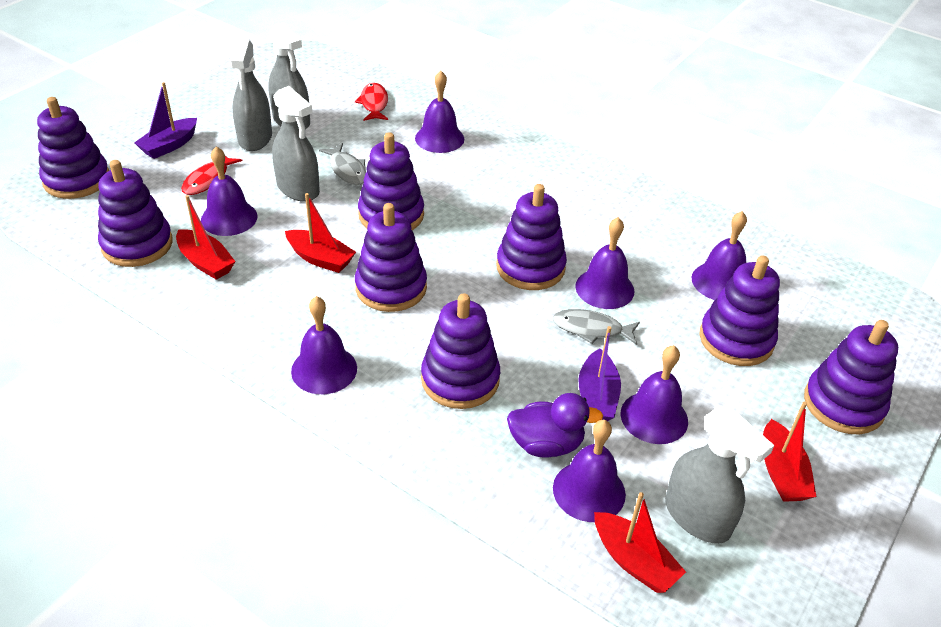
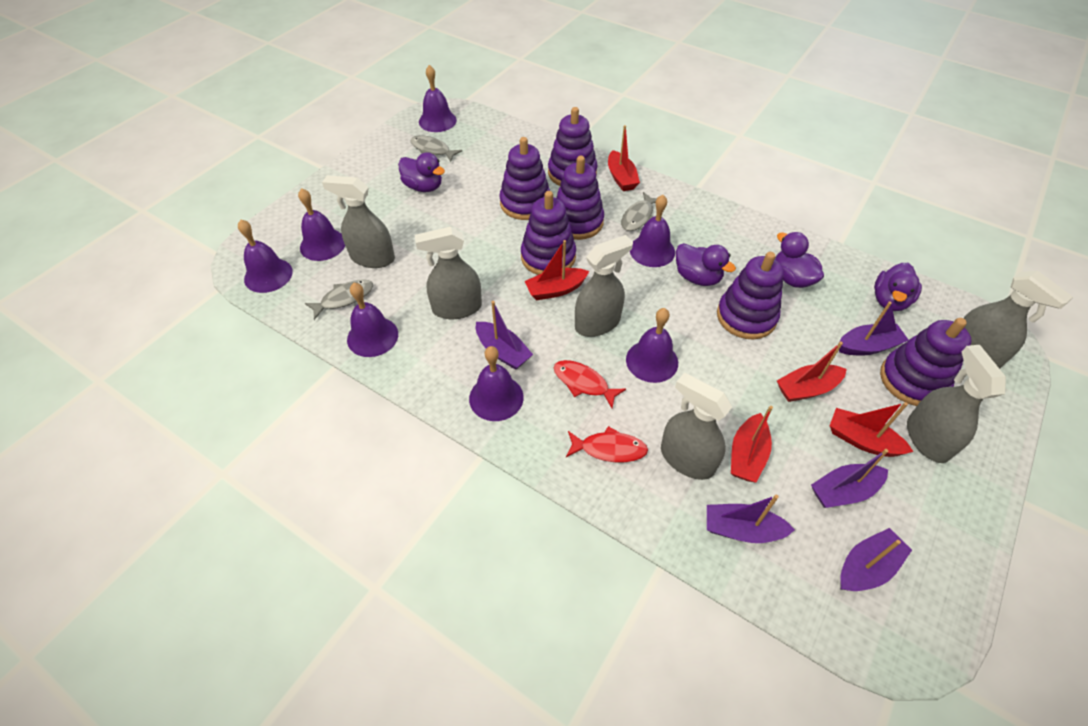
grey fish: [319,143,366,185] [553,309,640,345] = 2 -> [305,279,373,320] [410,135,462,162] [621,192,657,231] = 3
grey spray bottle: [230,39,272,151] [268,22,310,129] [272,86,320,202] [665,408,774,544] = 4 -> [322,175,395,268] [415,227,482,319] [575,235,633,337] [661,373,732,480] [907,345,1006,463] [964,271,1073,369] = 6
purple boat: [134,82,197,159] [578,326,621,421] = 2 -> [476,301,533,370] [707,495,795,543] [811,449,888,508] [839,301,908,356] [840,528,912,591] = 5
purple duck: [507,393,603,458] = 1 -> [398,152,445,192] [676,243,736,286] [775,232,824,288] [874,263,922,311] = 4
purple stacking toy: [37,97,109,199] [98,160,173,267] [355,203,427,312] [358,132,424,230] [421,293,500,409] [496,184,567,290] [699,255,780,366] [804,320,898,434] = 8 -> [499,137,550,220] [521,191,576,275] [548,107,597,186] [556,156,604,240] [717,252,784,339] [880,318,972,406] = 6
red boat: [176,195,236,280] [285,193,356,273] [594,492,686,593] [763,402,816,502] = 4 -> [525,240,589,300] [608,125,640,191] [731,406,773,482] [777,341,847,402] [830,402,913,457] = 5

